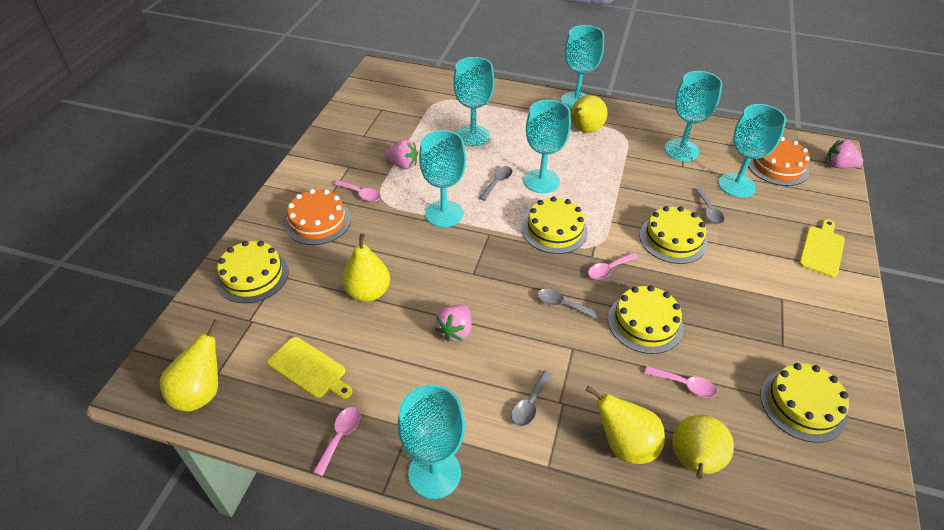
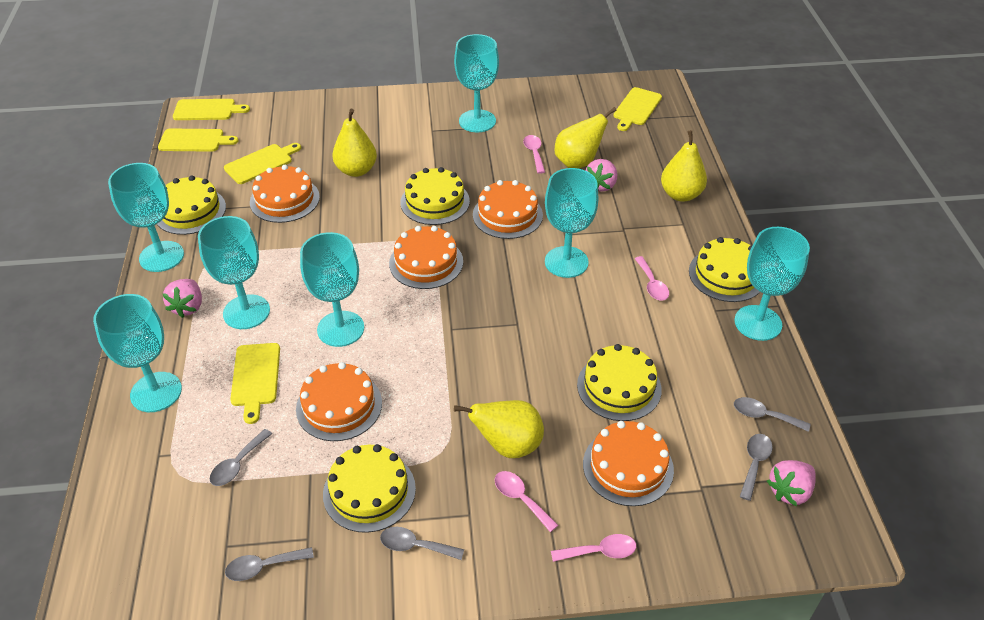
grey spoon: [479,166,512,201] [511,370,552,426] [537,289,599,319] [695,188,724,224] = 4 -> [210,429,272,486] [225,547,314,581] [380,527,464,560] [734,397,810,432] [740,434,773,501] = 5
orange cake: [285,189,351,245] [748,137,810,186] = 2 -> [250,165,320,223] [296,362,382,441] [389,226,463,289] [473,180,543,239] [583,421,674,506] = 5
yellow cutting board: [267,337,353,399] [799,219,845,277] = 2 -> [158,129,238,152] [173,99,250,120] [224,143,301,184] [230,343,280,424] [614,87,662,131] = 5
yellow pear: [160,319,219,411] [342,233,390,302] [571,95,608,133] [586,386,665,464] [672,415,734,479] = 5 -> [332,109,377,177] [454,400,544,458] [555,107,617,168] [661,130,707,202] = 4

